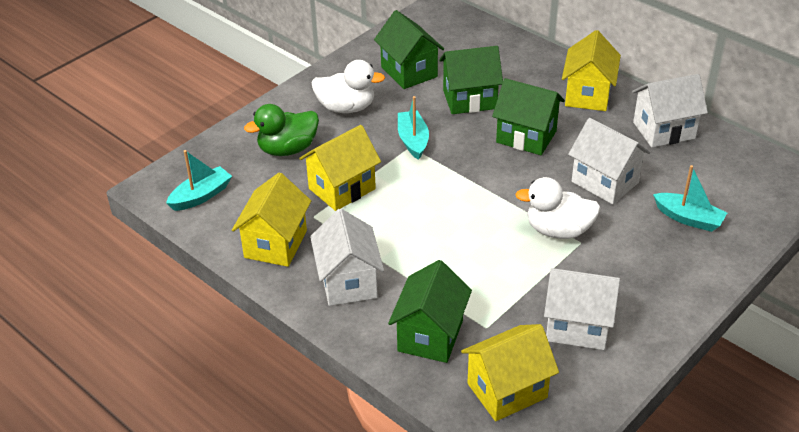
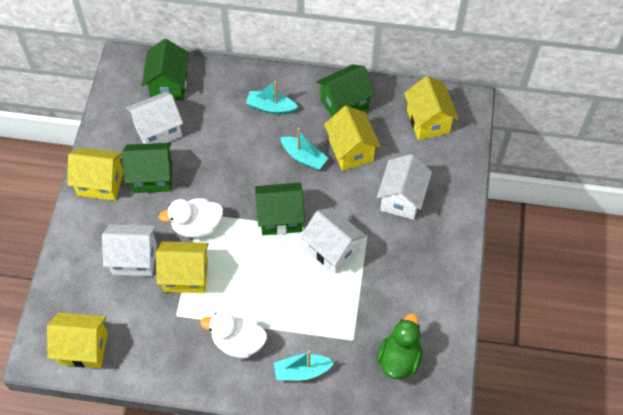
yellow house: [232,172,311,267] [299,125,381,211] [461,324,559,421] [562,30,621,111] = 4 -> [47,312,108,368] [67,147,123,201] [156,241,209,293] [324,106,381,171] [404,76,459,140] = 5

